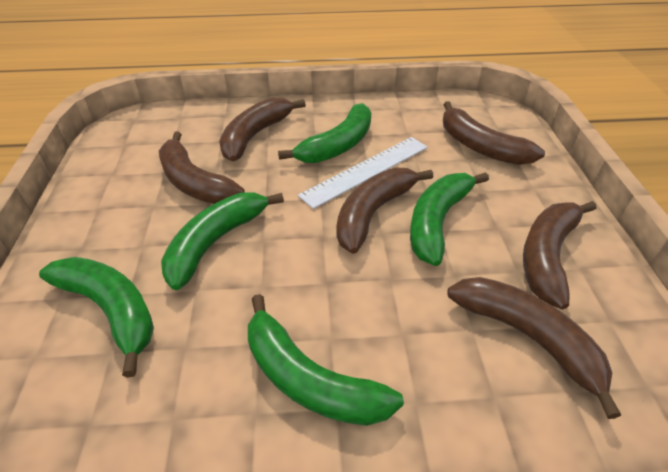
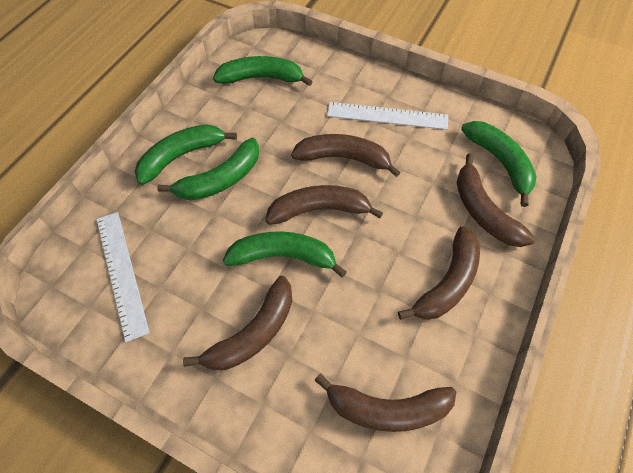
white ruler: [298,137,428,209] = 1 -> [96,212,150,342] [327,102,448,130] = 2

